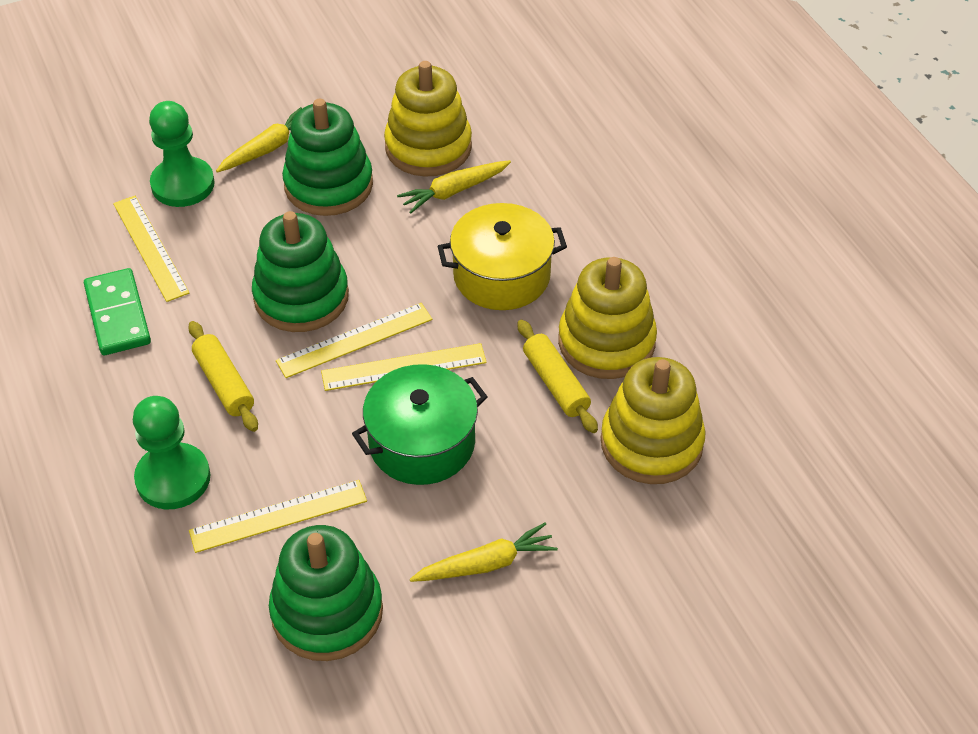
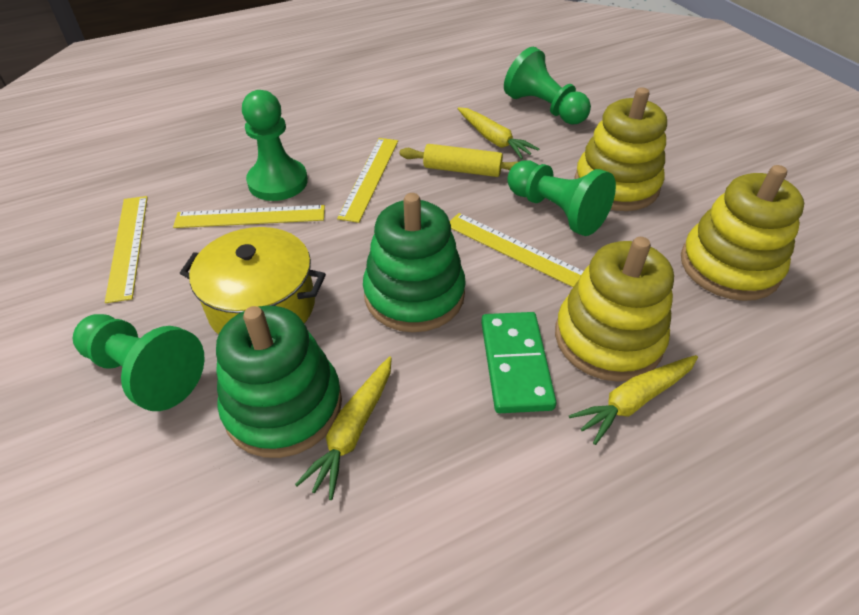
green pawn: [133,396,211,509] [149,101,215,207] = 2 -> [73,314,205,411] [242,90,308,201] [504,47,591,125] [507,160,616,236] = 4
green pot: [352,364,488,485] = 1 -> none = 0
green stacking toy: [252,211,349,332] [269,525,383,661] [282,99,373,216] = 3 -> [216,306,342,458] [363,193,466,332] = 2
yellow rolling pin: [189,321,258,432] [517,320,598,433] = 2 -> [399,144,520,177] = 1

